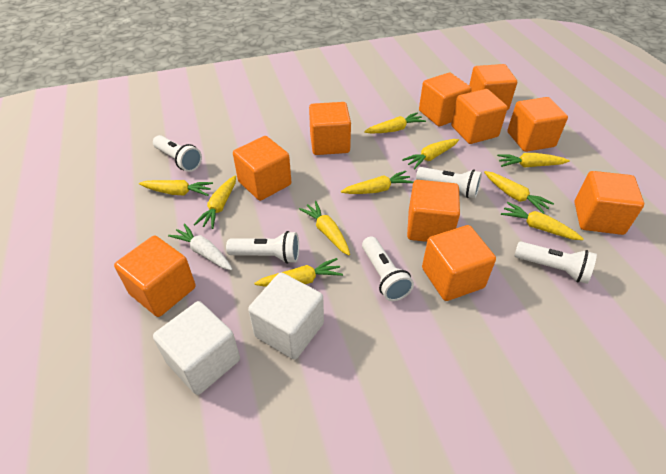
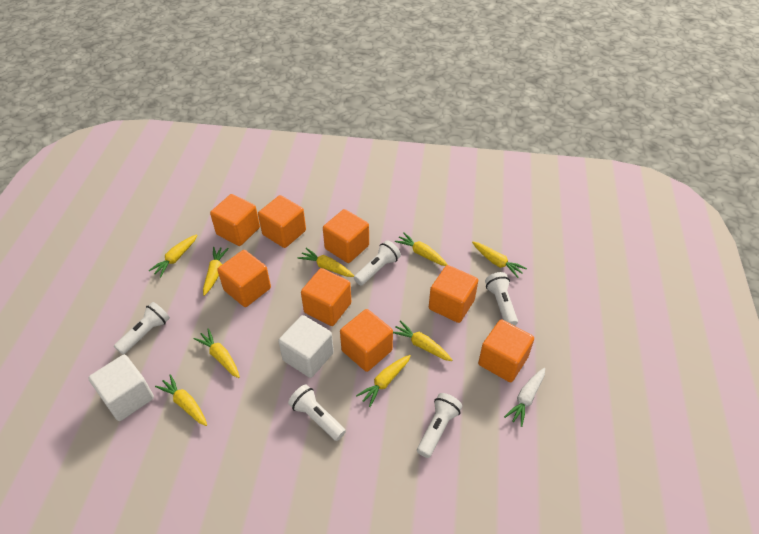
orange cube: [114,236,196,317] [233,136,291,201] [309,102,351,155] [407,180,460,242] [419,73,472,126] [422,225,496,301] [451,89,508,144] [469,64,517,110] [507,97,568,152] [574,171,644,235] = 10 -> [210,194,260,246] [217,250,271,307] [258,195,306,248] [301,268,351,326] [323,209,369,263] [340,309,393,372] [429,265,478,323] [478,319,534,382] = 8
yellow carrot: [139,180,213,196] [194,176,236,229] [254,258,343,287] [299,201,350,255] [341,171,414,194] [364,112,426,133] [402,139,459,170] [484,171,554,214] [497,153,570,167] [501,202,583,240] = 10 -> [148,234,197,277] [155,374,207,426] [193,328,240,378] [203,247,229,296] [298,248,354,277] [356,355,411,407] [393,320,452,361] [395,232,448,266] [472,242,527,278] = 9

